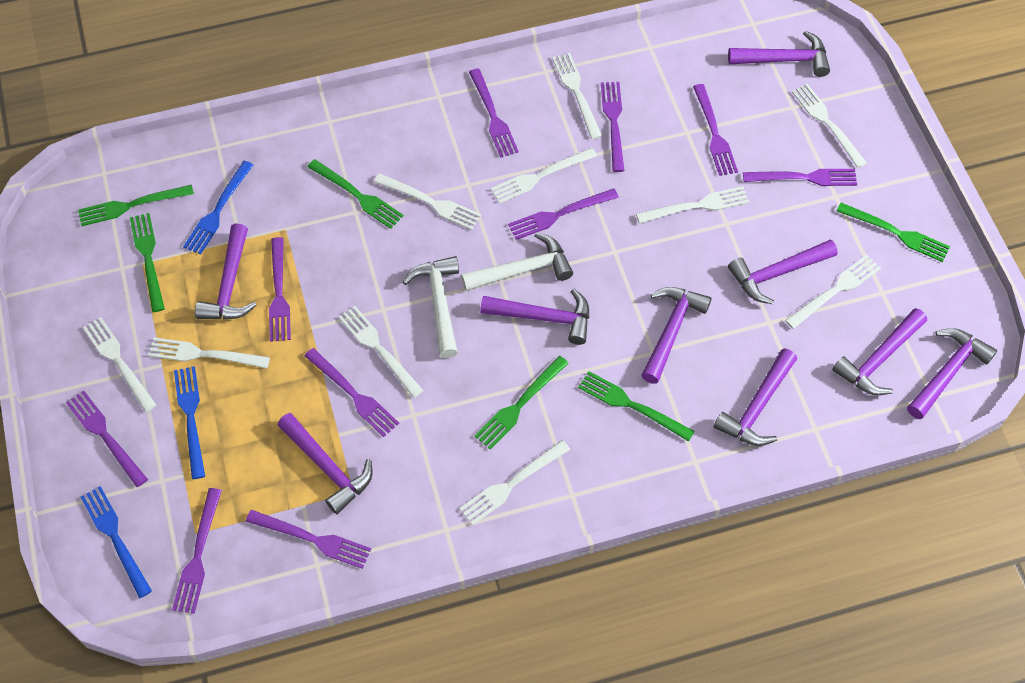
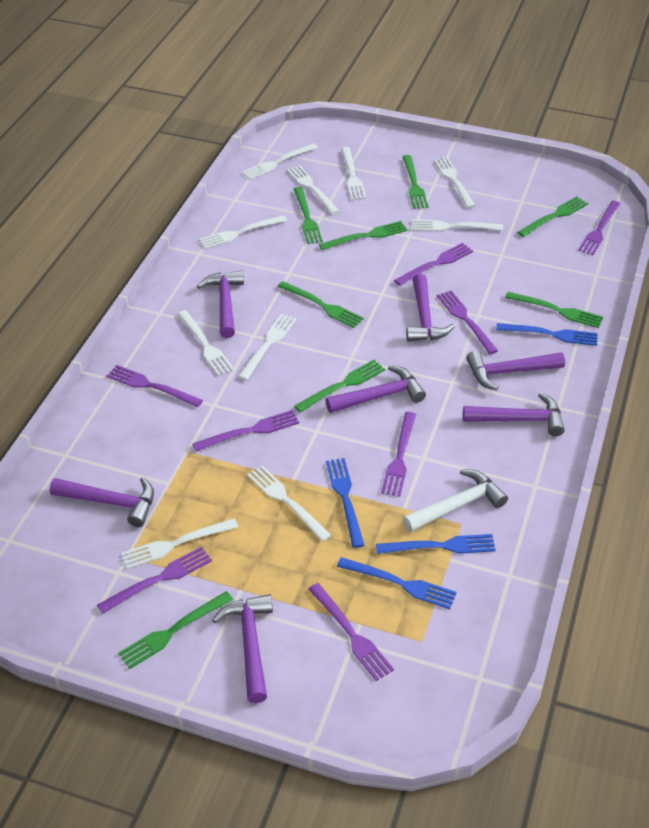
blue fork: [81,486,152,598] [174,366,205,479] [183,161,253,254] = 3 -> [326,458,364,548] [337,557,457,609] [376,534,496,554] [496,323,598,346] = 4
green fork: [78,185,194,226] [130,213,165,312] [308,159,404,229] [475,356,569,450] [578,371,695,442] [837,203,950,262] = 6 -> [118,591,233,669] [278,281,364,328] [294,187,323,244] [294,360,385,413] [319,221,408,250] [402,155,428,209] [505,292,603,328] [517,196,588,237] = 8
purple fork: [66,391,148,487] [172,488,222,614] [246,510,371,569] [269,237,291,342] [304,348,399,437] [469,68,519,158] [508,188,619,240] [601,82,625,172] [693,84,738,176] [743,169,857,186] = 10 -> [97,546,212,614] [107,365,203,407] [192,410,299,451] [308,583,394,681] [381,412,416,497] [394,243,473,286] [437,290,498,354] [578,201,620,255] = 8
purple hammer: [195,223,256,320] [277,413,372,514] [480,289,589,345] [641,287,712,384] [714,348,797,446] [728,31,830,77] [728,239,838,304] [832,308,927,395] [907,328,997,419] = 9 -> [50,477,154,527] [197,270,244,338] [212,594,273,703] [325,365,426,413] [406,274,455,342] [463,393,565,436] [466,351,565,390] = 7
white hammer: [403,256,459,358] [461,233,573,291] = 2 -> [403,469,508,532] = 1

